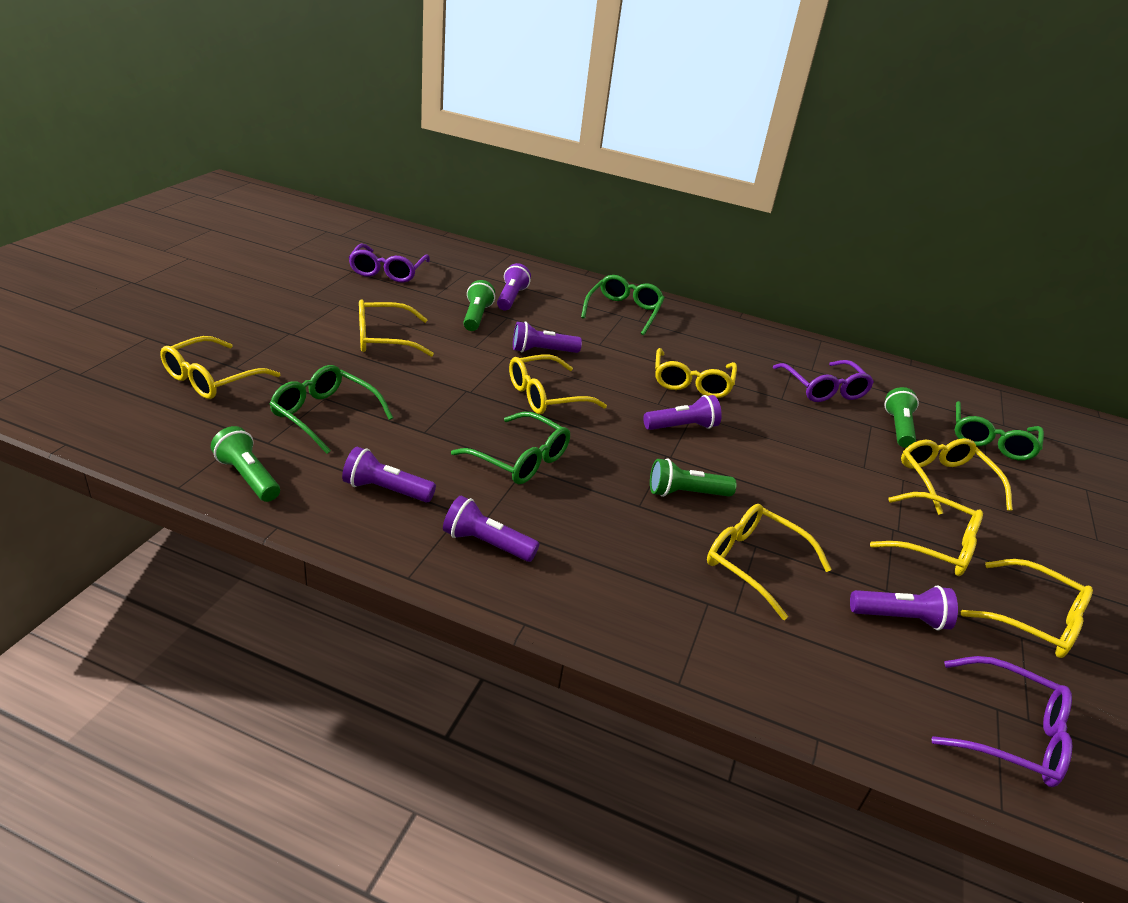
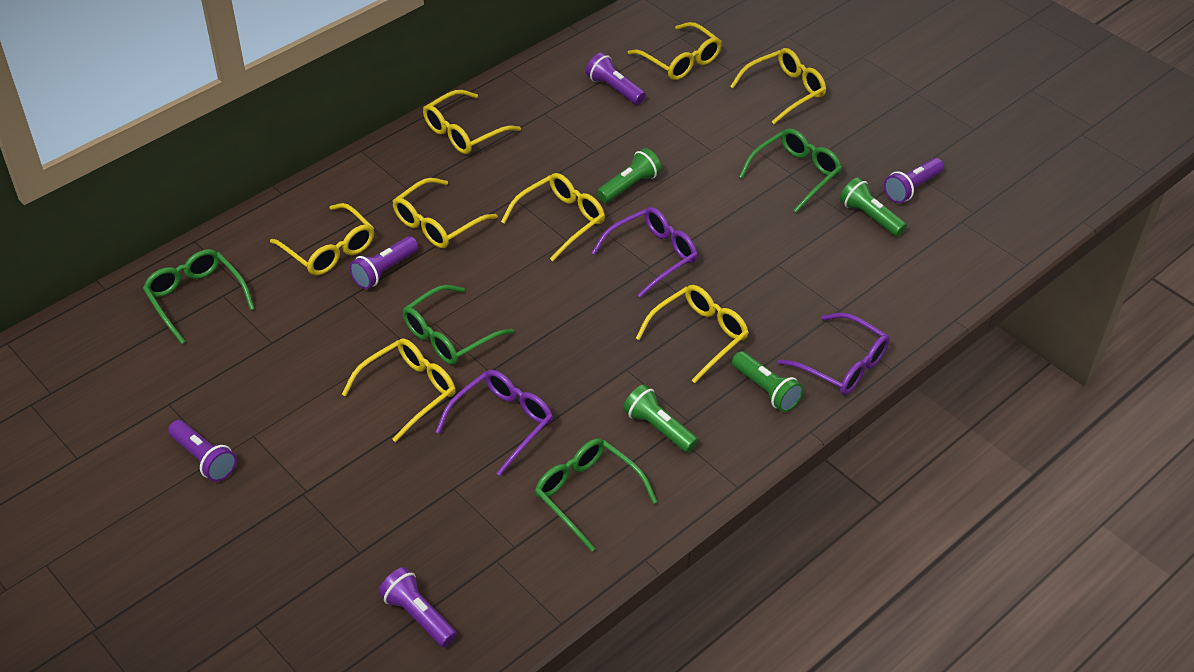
purple flashlight: [342,447,436,502] [443,496,539,562] [497,263,531,310] [513,322,582,353] [643,395,722,430] [850,586,958,630] = 6 -> [168,420,237,482] [349,236,418,289] [379,567,457,647] [586,53,646,105] [884,158,944,203] = 5

